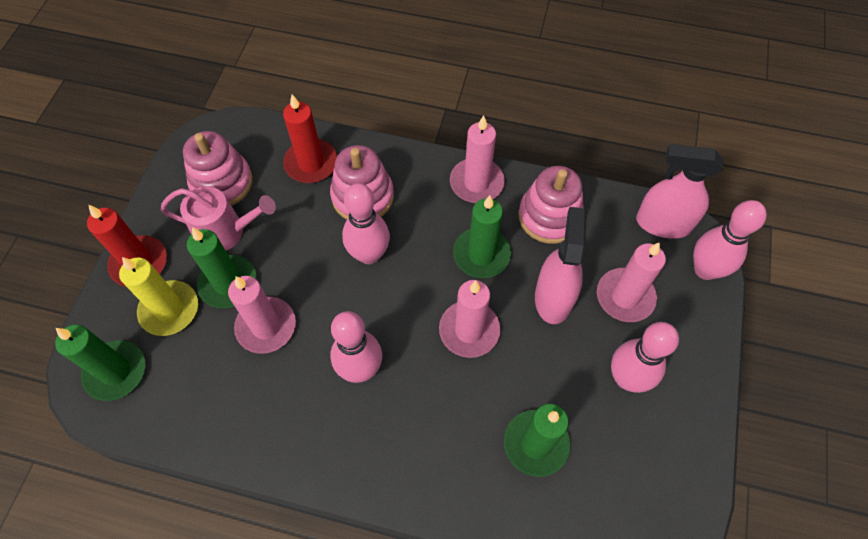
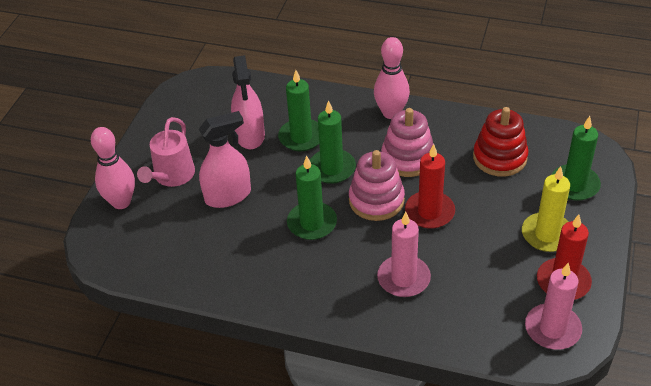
pink bowling pin: [331,311,382,383] [342,183,390,264] [611,322,679,393] [693,200,767,280] = 4 -> [91,127,135,209] [374,37,410,119] = 2
pink candle: [228,276,296,354] [439,280,500,358] [450,115,505,203] [597,243,666,322] = 4 -> [377,212,431,297] [525,263,582,350] = 2
pink stacking toy: [183,131,253,206] [330,145,394,219] [518,166,584,244] = 3 -> [349,150,405,221] [381,108,433,177] = 2
red stacking toy: none = 0 -> [473,107,528,177] = 1

